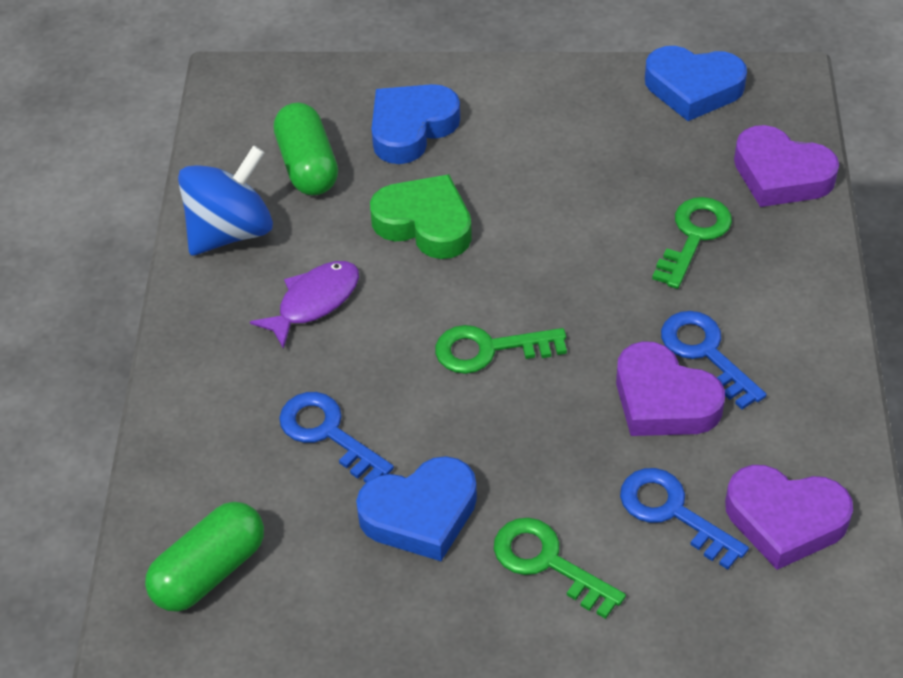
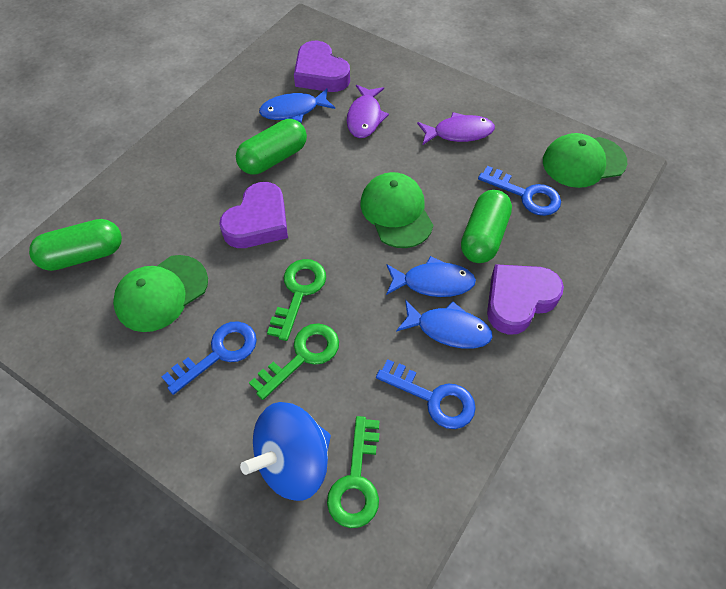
blue fish: none = 0 -> [259,88,335,123] [386,256,476,297] [396,300,493,349] = 3
blue heart: [356,456,477,561] [372,84,460,164] [645,46,747,121] = 3 -> none = 0
green cap: none = 0 -> [113,255,208,332] [360,172,433,248] [543,133,627,188] = 3
green capsule: [145,502,264,612] [274,102,338,195] = 2 -> [29,219,122,271] [236,119,307,175] [461,190,512,263] = 3
green heart: [370,174,472,259] = 1 -> none = 0
purple fish: [250,261,359,349] = 1 -> [347,85,389,138] [417,112,495,145] = 2

